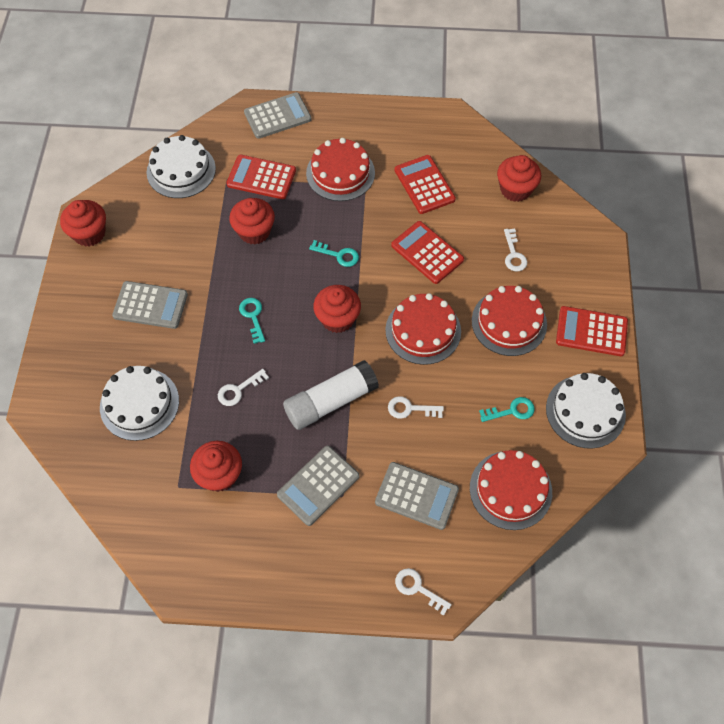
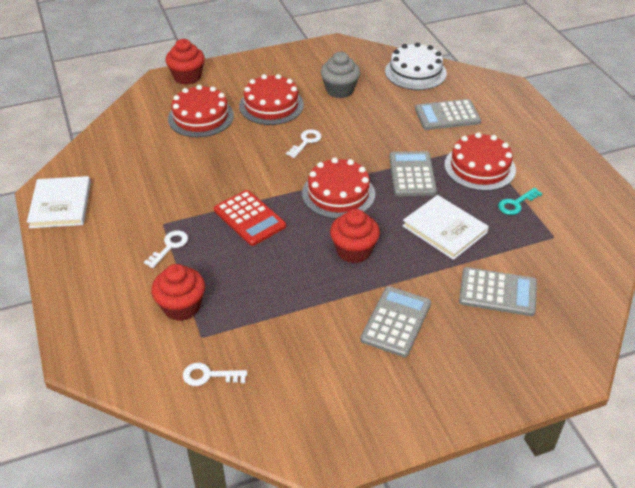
grey cupcake: none = 0 -> [320,52,360,98] = 1
red calculator: [226,155,296,199] [391,221,464,284] [395,155,456,214] [556,306,628,356] = 4 -> [214,190,286,246] = 1
red cupcake: [60,200,106,247] [190,441,242,492] [229,198,275,244] [313,285,361,333] [497,155,541,202] = 5 -> [151,264,205,321] [166,39,205,85] [330,209,380,263] = 3
turquoise key: [239,298,265,344] [309,240,359,267] [479,397,535,422] = 3 -> [498,188,543,215] = 1
white book: none = 0 -> [27,176,91,228] [402,195,489,260] = 2
white cake: [100,366,179,441] [146,135,216,198] [546,373,626,448] = 3 -> [385,42,447,90] = 1
white glue stick: [283,360,379,430] = 1 -> none = 0
white key: [218,369,269,406] [388,396,444,419] [395,568,452,615] [504,228,527,271] = 4 -> [144,230,188,268] [183,363,247,386] [286,129,321,158] = 3

